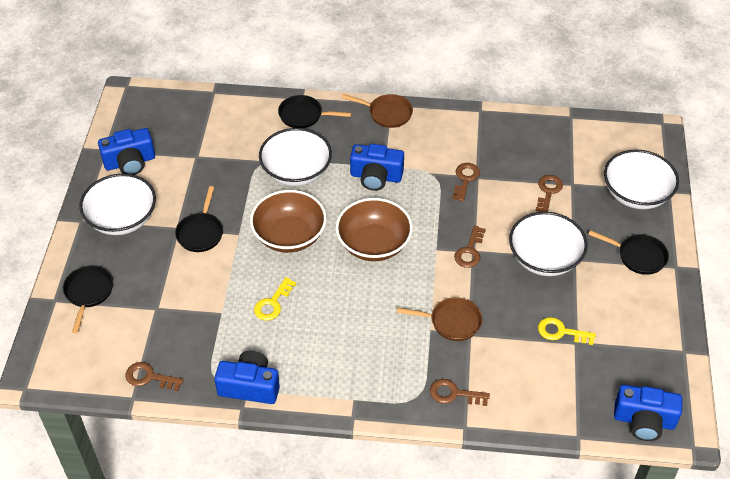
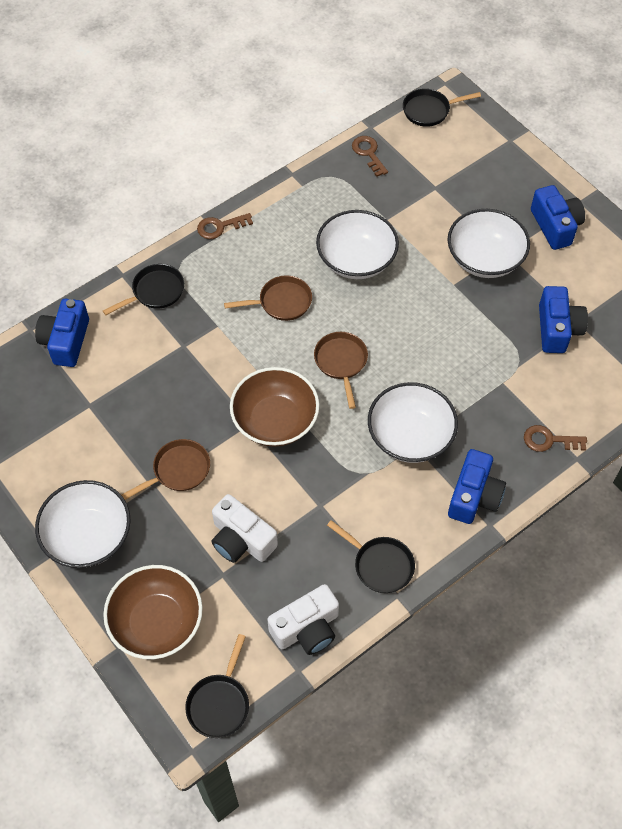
brown key: [125,362,184,391] [430,379,490,406] [452,163,480,202] [454,225,486,268] [536,175,563,212] = 5 -> [197,213,253,239] [352,136,388,177] [524,425,587,452] = 3
brown pan: [341,94,413,128] [397,297,482,341] = 2 -> [122,439,210,500] [224,275,312,321] [314,332,368,409] = 3
white camera: none = 0 -> [212,494,278,563] [267,584,339,655] = 2
yellow key: [254,277,296,321] [538,317,596,345] = 2 -> none = 0

